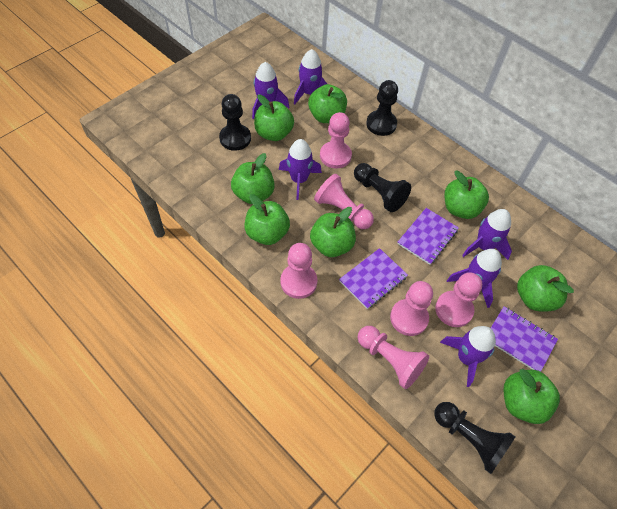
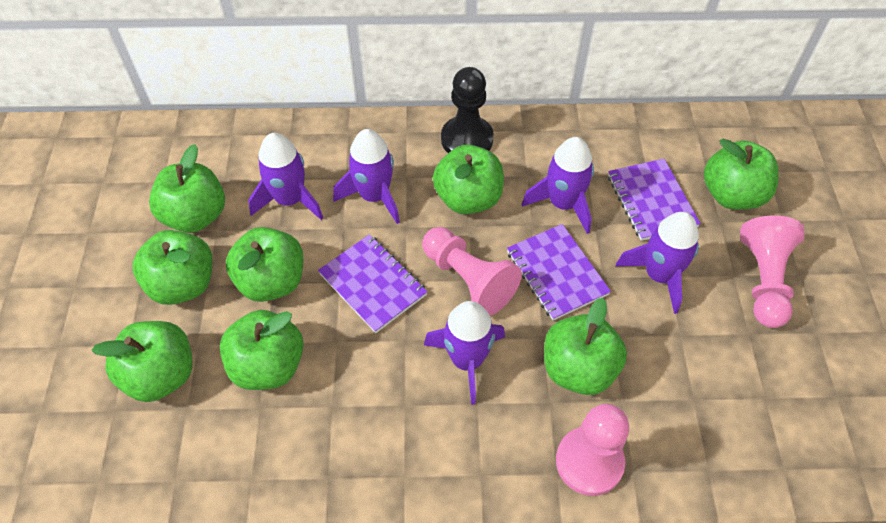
black pawn: [219,94,251,151] [354,163,411,212] [366,80,398,136] [434,402,515,474] = 4 -> [441,67,494,153] = 1
pink pawn: [281,243,317,299] [314,174,374,229] [320,112,352,169] [358,326,429,389] [390,281,433,336] [435,272,482,327] = 6 -> [422,227,522,316] [556,404,629,496] [740,215,804,328] = 3
purple rocket: [252,62,289,119] [279,139,322,200] [294,49,327,104] [440,326,496,387] [447,249,502,308] [462,209,512,260] = 6 -> [248,133,323,220] [333,129,400,224] [424,301,505,405] [522,137,594,234] [616,212,699,314] = 5

